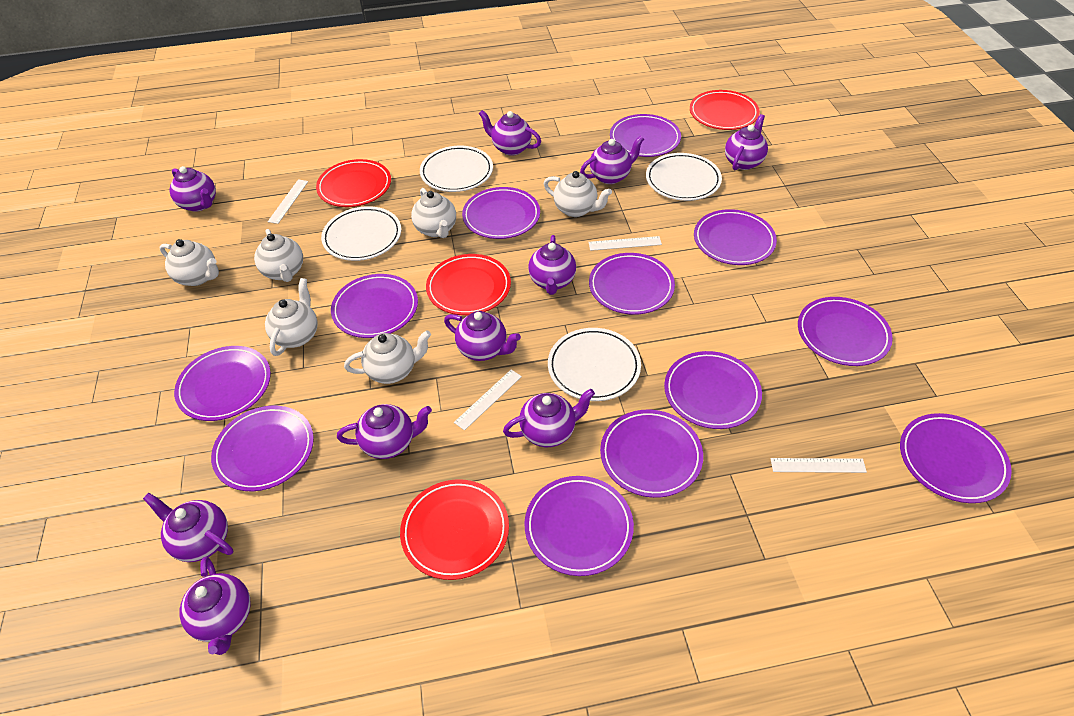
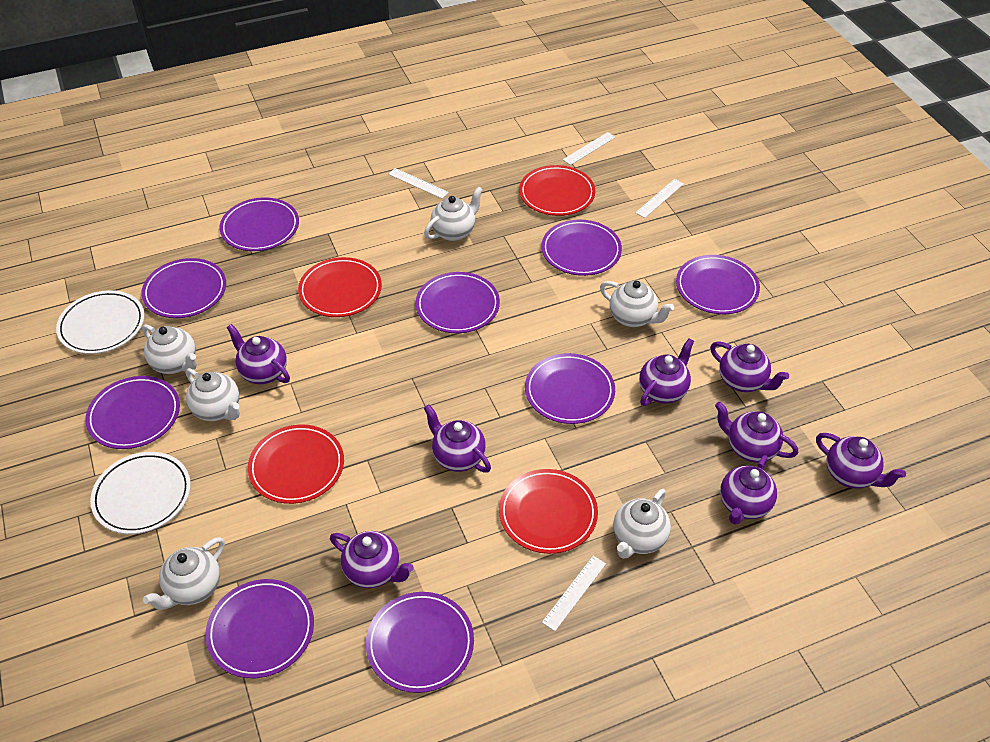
purple plate: [174,346,271,421] [211,406,314,491] [331,274,418,338] [462,187,540,239] [524,476,634,576] [589,253,675,315] [600,410,703,498] [610,114,681,157] [664,351,762,429] [694,209,777,265] [798,297,893,366] [900,413,1012,503] = 12 -> [85,376,180,449] [142,258,226,318] [205,579,314,678] [220,198,299,251] [366,592,474,693] [416,272,500,333] [525,353,615,424] [541,220,622,276] [676,255,760,314] = 9
purple teapot: [143,493,233,562] [169,166,216,212] [179,557,251,655] [337,404,432,459] [444,311,521,361] [479,110,541,156] [503,389,595,447] [528,235,576,295] [580,135,644,184] [725,114,768,170] = 10 -> [226,324,290,384] [330,531,414,588] [424,404,491,473] [639,338,694,406] [710,341,789,392] [715,402,798,462] [720,455,777,525] [816,433,906,489] = 8
white plate: [321,206,401,261] [420,146,493,192] [548,328,641,401] [646,153,722,201] = 4 -> [56,290,145,354] [90,452,191,534] = 2

